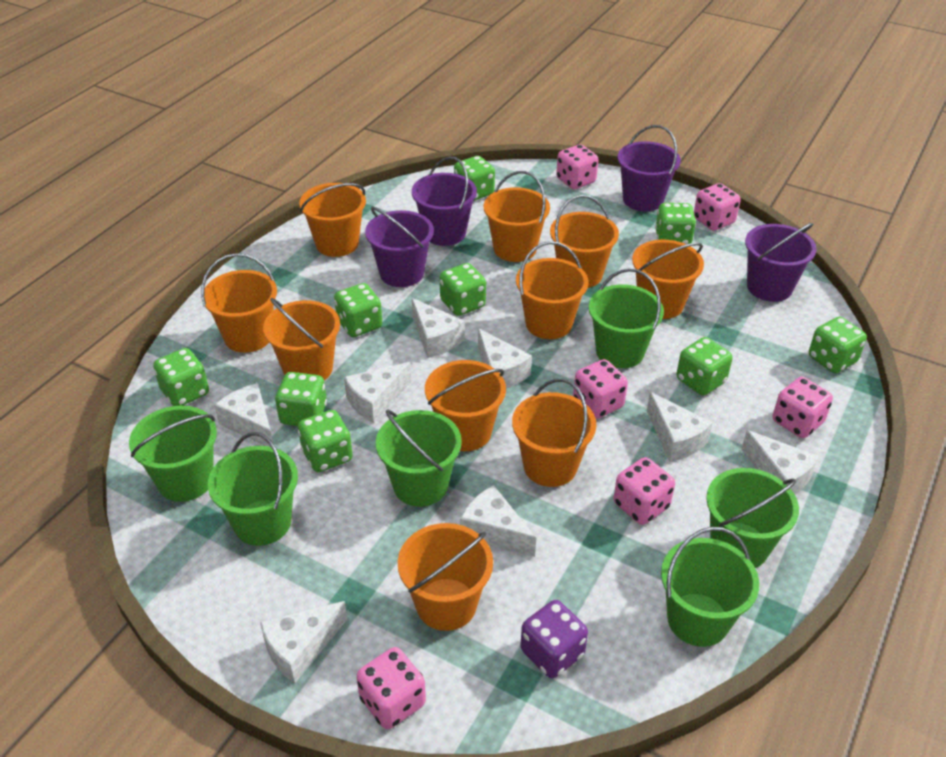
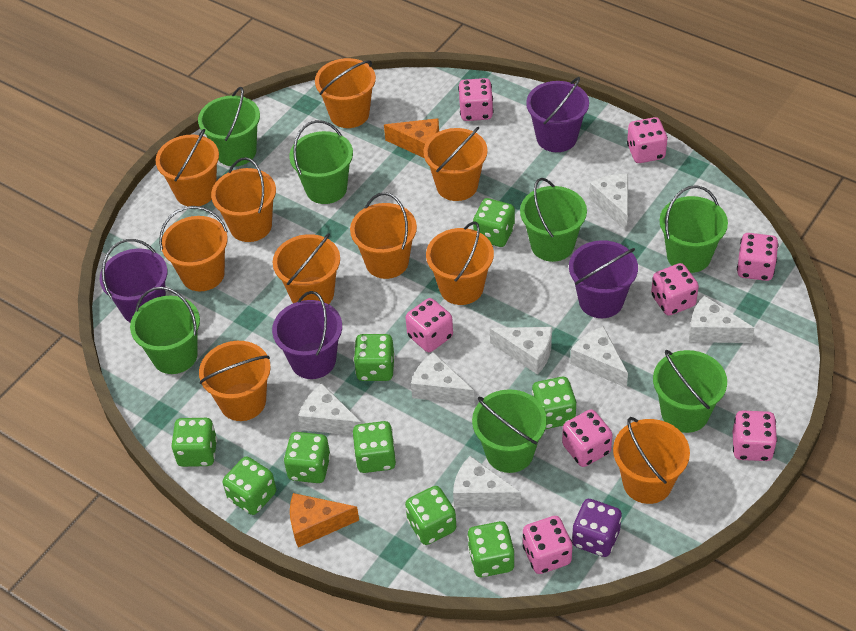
green bucket: [129,406,217,502] [208,432,298,546] [376,410,462,507] [589,269,664,368] [661,527,759,647] [706,468,799,568] = 6 -> [130,287,200,374] [198,87,260,166] [289,120,353,204] [472,389,547,473] [520,178,587,262] [653,350,727,433] [660,185,728,273] = 7
orange cheese: none = 0 -> [290,493,359,547] [384,118,439,158] = 2
pink dice: [356,647,426,729] [556,144,599,189] [573,359,628,419] [613,457,675,525] [694,183,741,231] [773,377,833,438] = 6 -> [405,298,453,352] [458,78,493,121] [523,516,572,574] [562,410,613,467] [627,117,668,163] [651,263,699,316] [733,410,777,461] [737,233,778,281] = 8
white cheese: [214,383,273,447] [260,601,347,683] [344,362,411,423] [412,298,465,358] [460,485,536,557] [478,328,532,389] [647,392,713,462] [741,430,819,494] = 8 -> [298,383,362,435] [411,352,474,405] [453,456,521,507] [490,327,552,375] [570,326,628,388] [589,174,628,231] [689,295,754,343] = 7

